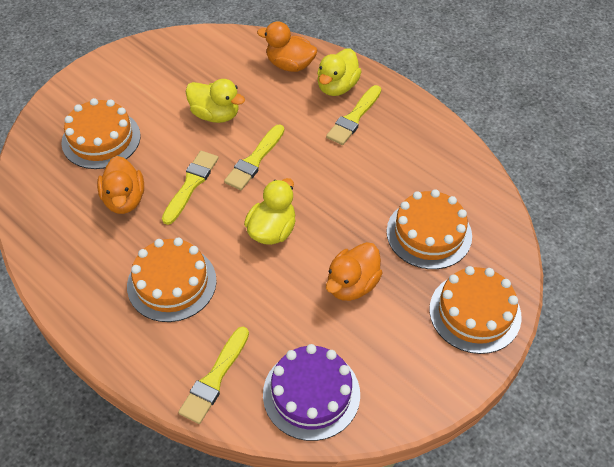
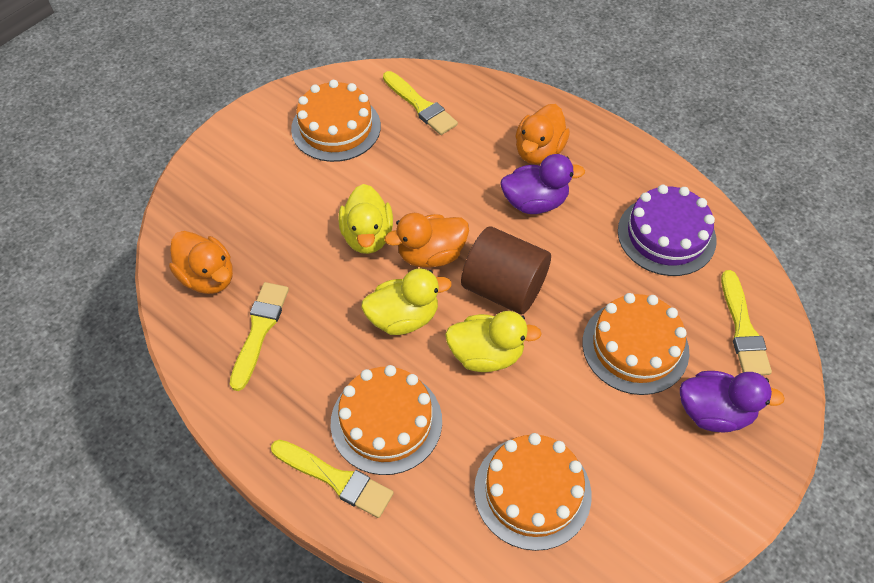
brown cylinder: none = 0 -> [461,226,551,314] = 1
purple duck: none = 0 -> [500,154,585,214] [680,371,785,432] = 2

